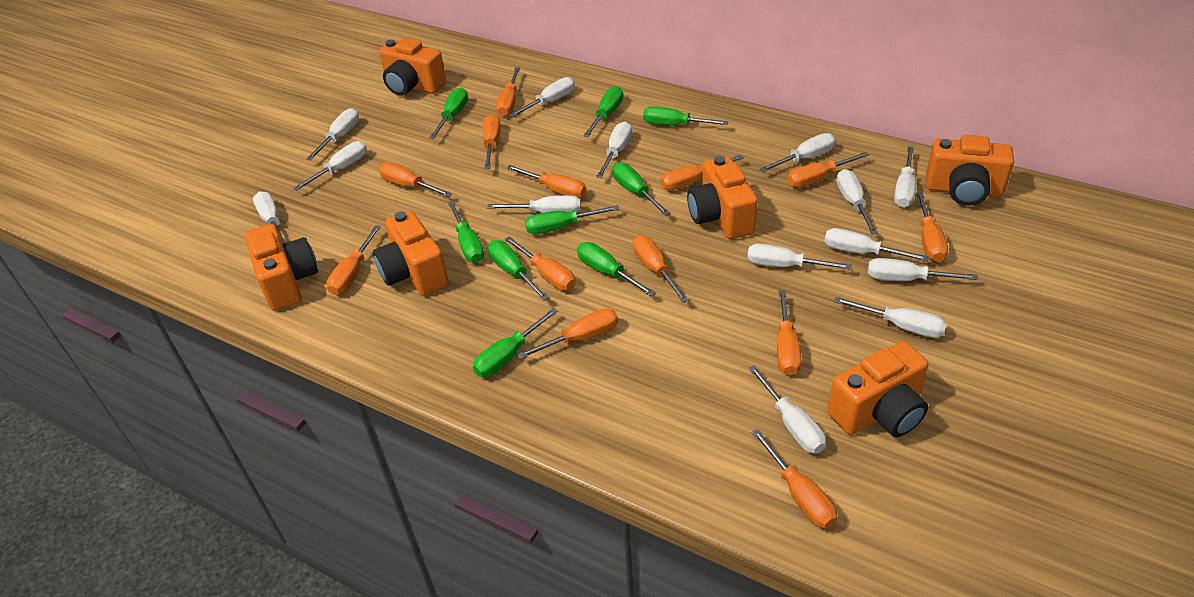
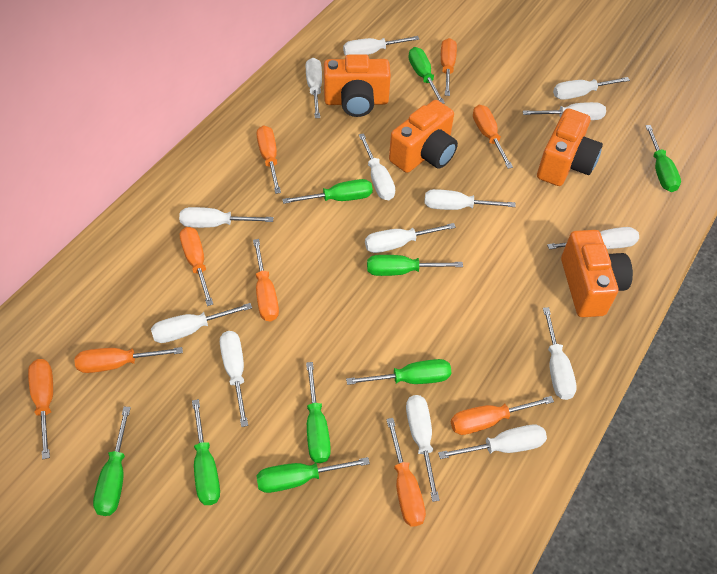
orange camera: [244,224,318,311] [373,211,449,296] [379,38,446,96] [687,156,758,239] [827,341,928,437] [926,135,1014,206] = 6 -> [324,54,391,117] [389,100,458,173] [537,108,603,186] [561,230,633,317] = 4
orange screwdriver: [326,225,381,295] [379,162,452,197] [483,114,501,169] [496,68,520,116] [505,236,575,291] [507,165,586,198] [517,308,618,359] [633,235,689,303] [661,155,744,190] [751,429,837,529] [777,290,802,376] [787,152,869,188] [916,192,948,262] = 13 -> [28,359,53,460] [74,347,183,373] [180,227,213,306] [253,239,279,321] [257,125,281,194] [386,418,426,527] [441,38,457,96] [451,396,554,435] [473,105,513,169] = 9

